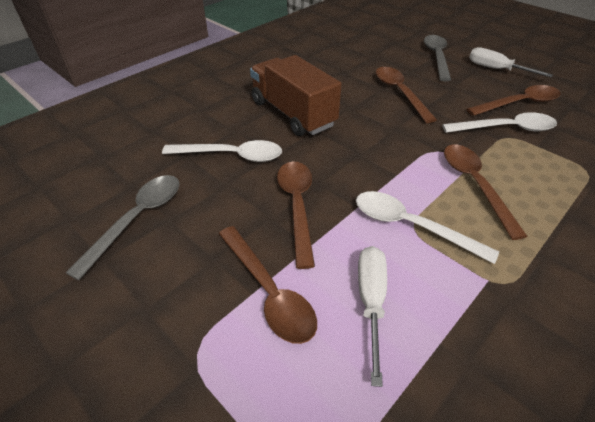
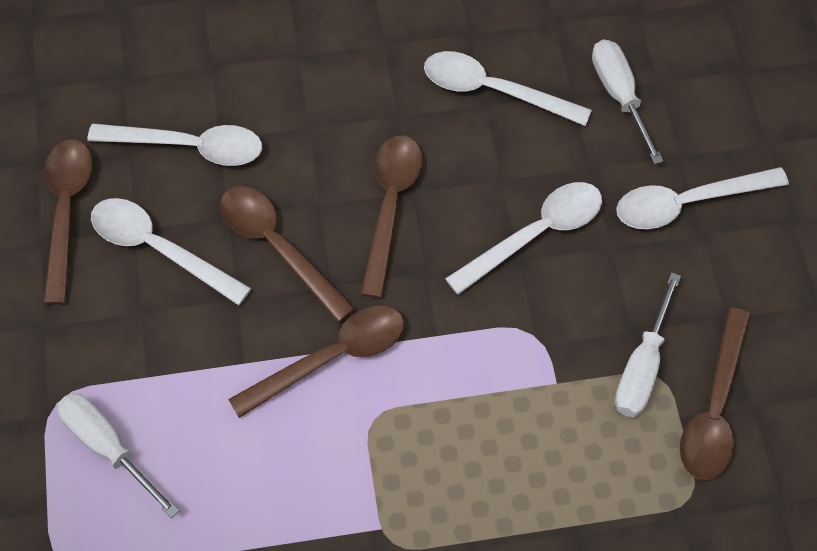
brown truck: [250,55,342,136] = 1 -> none = 0
grey spoon: [66,175,179,280] [424,35,451,81] = 2 -> none = 0
white screwdriver: [358,246,387,387] [469,47,553,77] = 2 -> [58,393,180,518] [592,40,664,164] [615,272,681,417] = 3
white spoon: [162,140,282,162] [356,191,499,264] [442,112,557,133] = 3 -> [87,123,262,166] [91,198,251,305] [424,51,592,126] [445,182,602,295] [616,167,789,229] = 5

